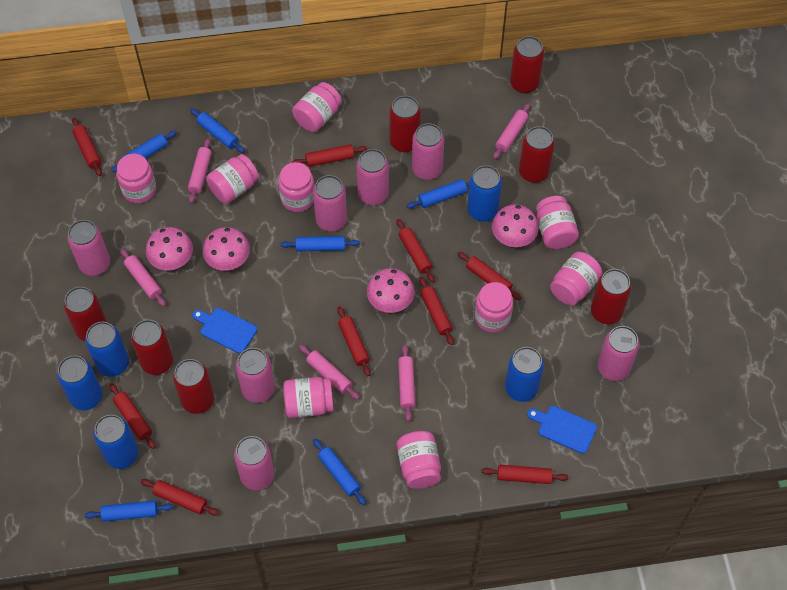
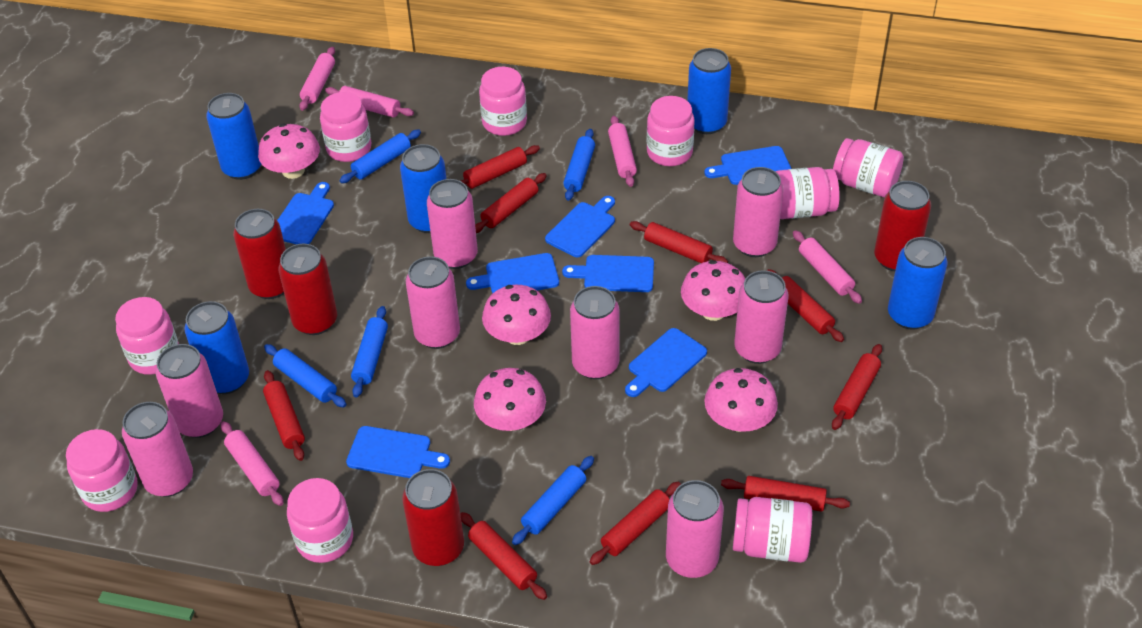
blue cutting board: [192,308,257,353] [527,406,597,454] = 2 -> [277,182,334,244] [346,426,450,478] [466,253,559,294] [545,196,615,257] [562,255,654,292] [625,328,707,397] [704,146,792,185] = 7
blue rolling pin: [85,500,173,522] [112,130,177,172] [190,108,245,153] [281,236,360,252] [313,439,366,505] [407,179,470,208] = 6 -> [264,344,346,407] [339,130,421,183] [351,306,388,398] [512,456,594,545] [563,129,595,201] = 5
pink can: [67,220,110,276] [234,436,274,490] [236,348,275,403] [313,175,347,231] [356,149,389,205] [412,123,444,180] [598,326,640,381] = 7 -> [122,402,193,497] [156,344,223,438] [406,256,460,349] [427,179,478,269] [570,286,620,379] [666,480,724,578] [733,167,783,257] [734,270,788,364] = 8
pink mushroom: [146,227,193,270] [203,227,250,271] [367,268,415,313] [492,204,539,247] = 4 -> [258,124,320,179] [474,368,546,431] [482,285,551,345] [681,260,745,321] [704,368,778,432] = 5
red can: [64,287,107,341] [131,320,173,375] [173,359,214,414] [389,96,421,152] [510,36,544,94] [519,126,555,183] [591,269,632,324] = 7 -> [233,209,286,299] [279,244,337,335] [402,469,464,566] [874,181,931,271] = 4

